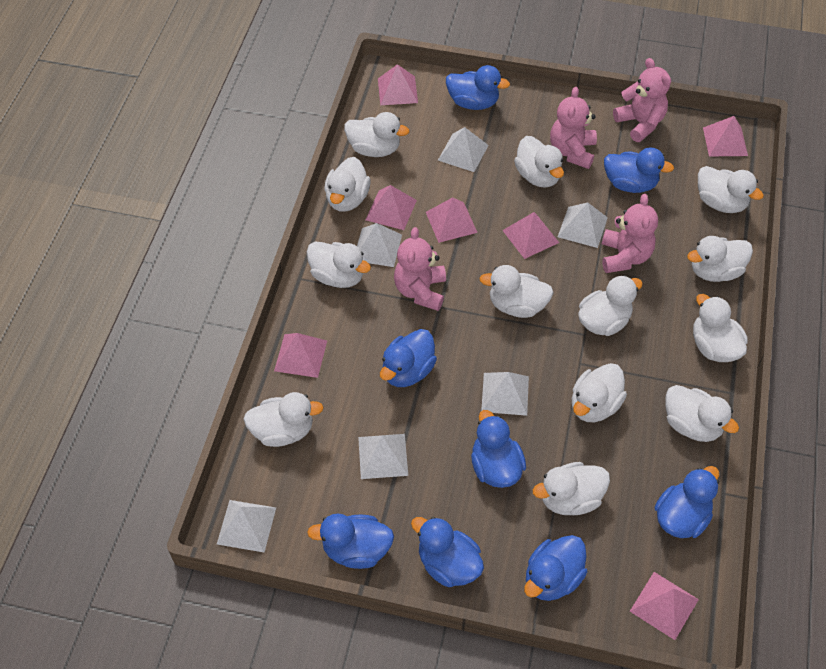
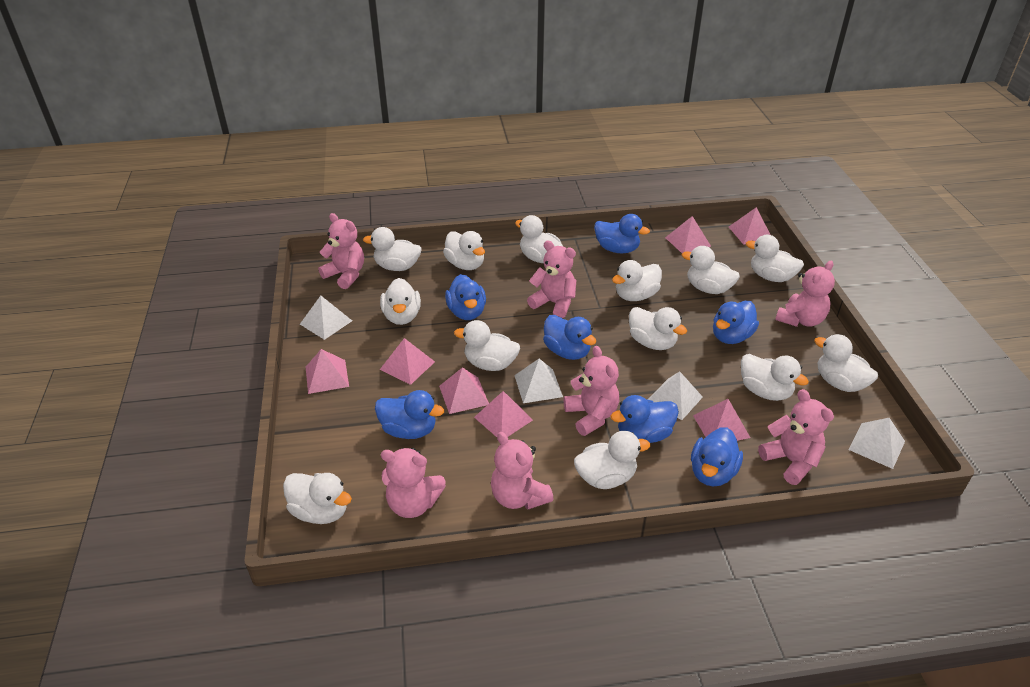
blue duck: [307,513,394,569] [380,329,437,387] [411,517,484,587] [446,65,510,110] [471,410,526,488] [524,535,587,601] [604,147,674,193] [654,466,719,538] = 8 -> [375,390,444,439] [445,274,486,320] [543,315,596,360] [594,214,650,253] [611,395,679,443] [691,427,743,487] [713,301,759,344] = 7
pink teddy bear: [394,227,446,311] [550,87,597,169] [602,194,658,273] [613,58,671,142] = 4 -> [318,213,364,289] [381,448,446,518] [491,432,554,510] [527,240,577,318] [564,346,619,436] [758,389,834,485] [775,261,835,327] = 7
white pyramid: [217,500,276,552] [357,223,402,267] [358,434,408,479] [438,127,489,172] [481,372,529,416] [558,202,608,248] = 6 -> [300,296,352,340] [514,359,563,403] [648,371,703,420] [848,418,905,469] = 4

